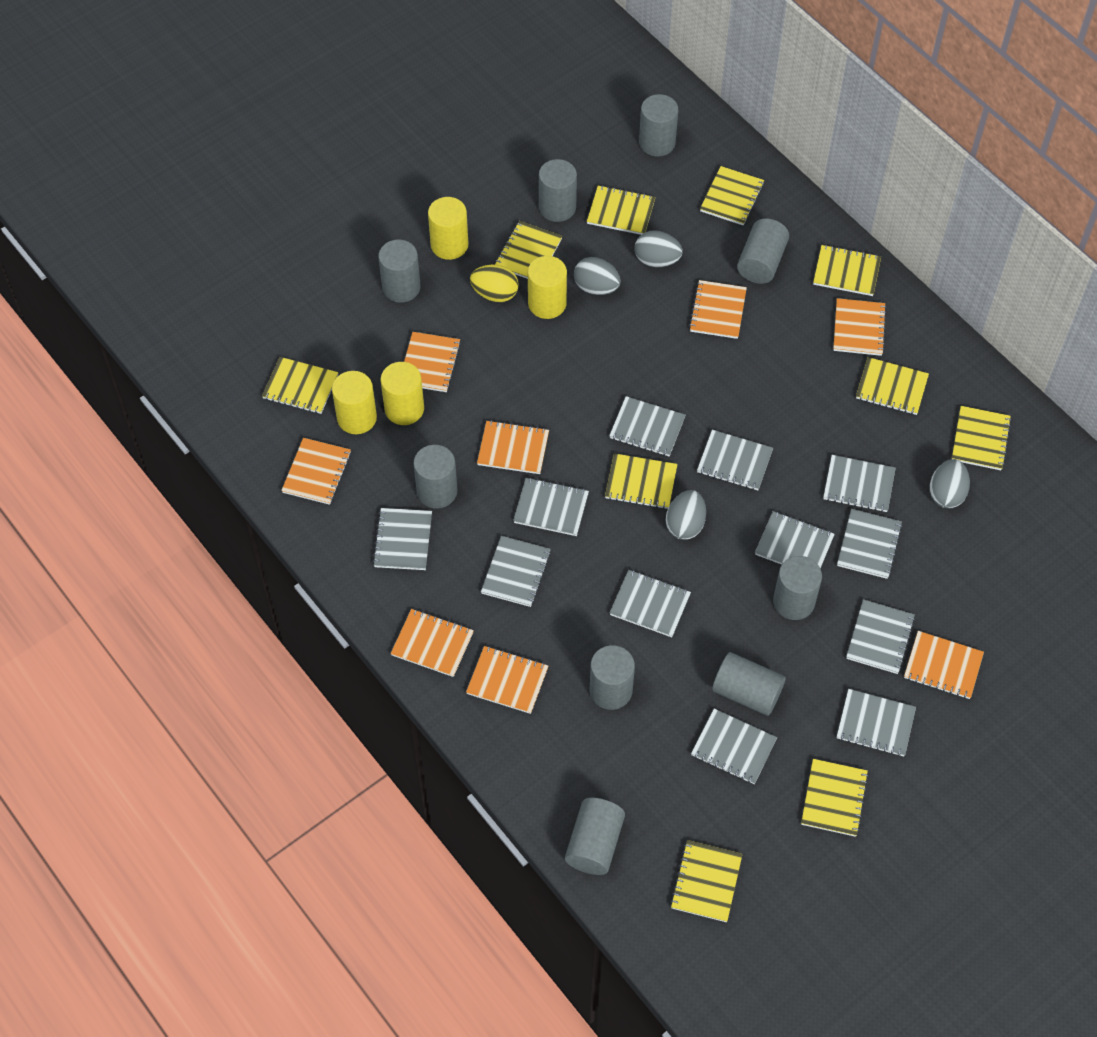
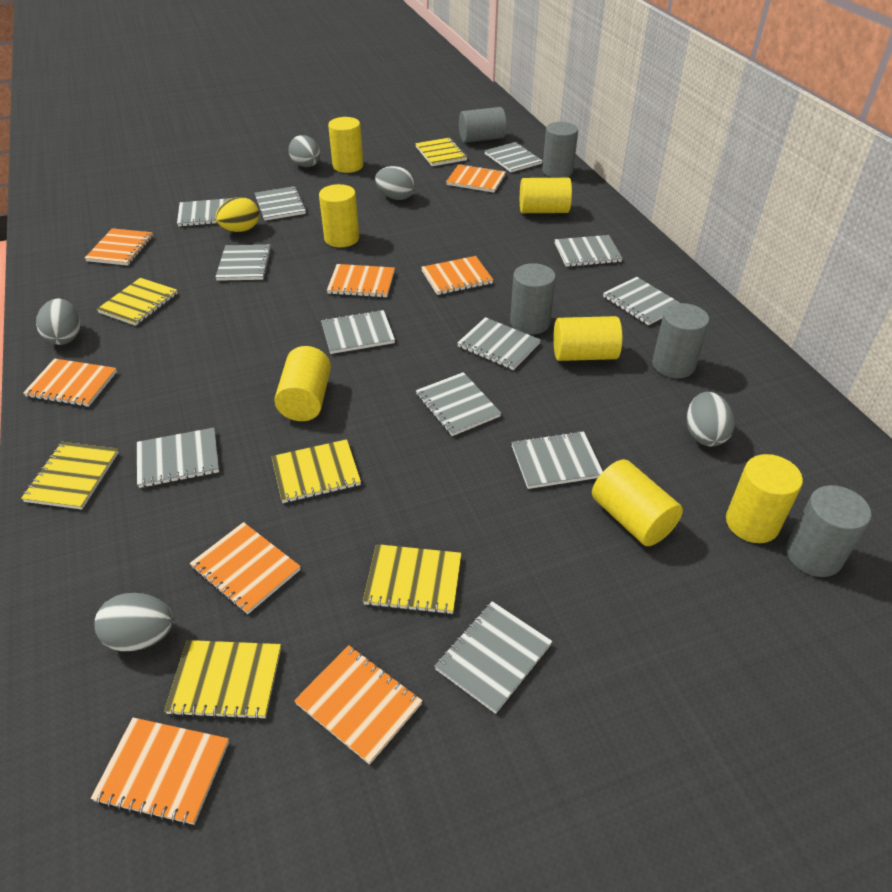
grey cylinder: [378,240,420,303] [413,445,458,509] [539,159,577,222] [565,798,625,875] [590,645,635,710] [639,94,678,157] [712,652,786,716] [737,218,789,284] [773,556,822,620] = 9 -> [459,107,507,143] [510,263,556,335] [542,122,578,178] [652,303,709,378] [786,485,872,577] = 5
grey egg: [574,257,621,295] [634,230,683,267] [666,490,706,540] [929,459,970,508] = 4 -> [36,299,80,345] [94,593,174,652] [288,135,320,167] [375,166,415,200] [687,392,735,446] = 5
yellow cylinder: [332,371,377,434] [381,362,424,425] [428,197,468,260] [528,256,567,319] = 4 -> [274,346,331,421] [319,184,359,247] [328,117,363,173] [520,178,572,213] [554,316,622,361] [592,459,683,546] [726,454,803,543] = 7
yellow notebook: [262,357,339,414] [495,221,563,279] [587,185,656,235] [605,453,678,509] [670,840,742,922] [700,166,764,225] [801,759,869,837] [813,245,881,296] [856,357,929,415] [952,406,1011,470] = 10 -> [21,442,119,510] [97,278,178,326] [164,640,281,720] [271,439,361,503] [363,544,462,615] [415,138,467,166] = 6

